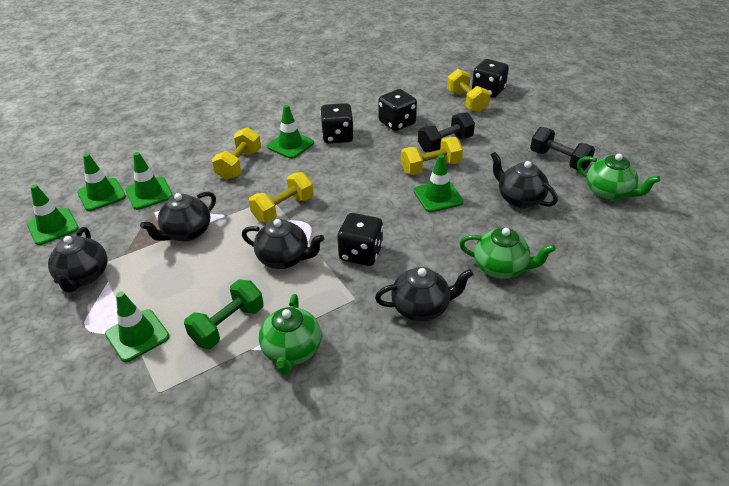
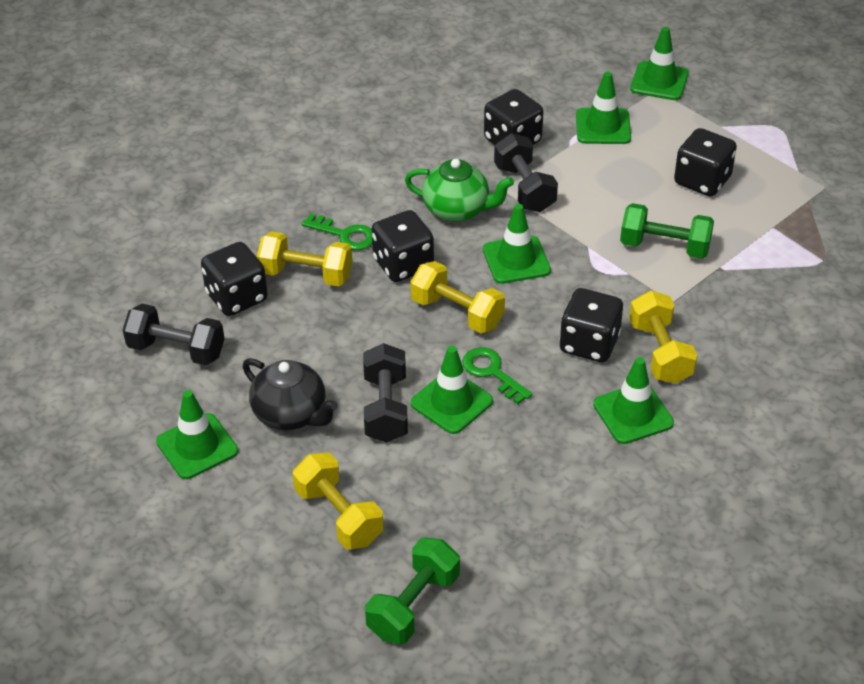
black dice: [320,103,354,144] [337,213,383,266] [378,89,417,131] [472,59,509,98] = 4 -> [201,242,268,316] [372,210,434,282] [484,89,543,145] [560,288,623,362] [674,128,737,197] = 5
black dumbbell: [418,112,475,152] [530,127,595,171] = 2 -> [123,304,225,365] [363,343,408,443] [494,133,558,212] = 3
black teapot: [48,227,107,293] [140,192,216,242] [242,219,324,269] [375,267,473,322] [491,152,558,208] = 5 -> [243,358,338,430] = 1
green dumbbell: [184,280,264,349] = 1 -> [365,538,460,644] [620,203,714,259] = 2
green key: none = 0 -> [302,214,372,250] [462,347,532,404] = 2
green teapot: [259,294,321,375] [459,228,556,279] [577,154,660,201] = 3 -> [405,159,514,222] = 1

